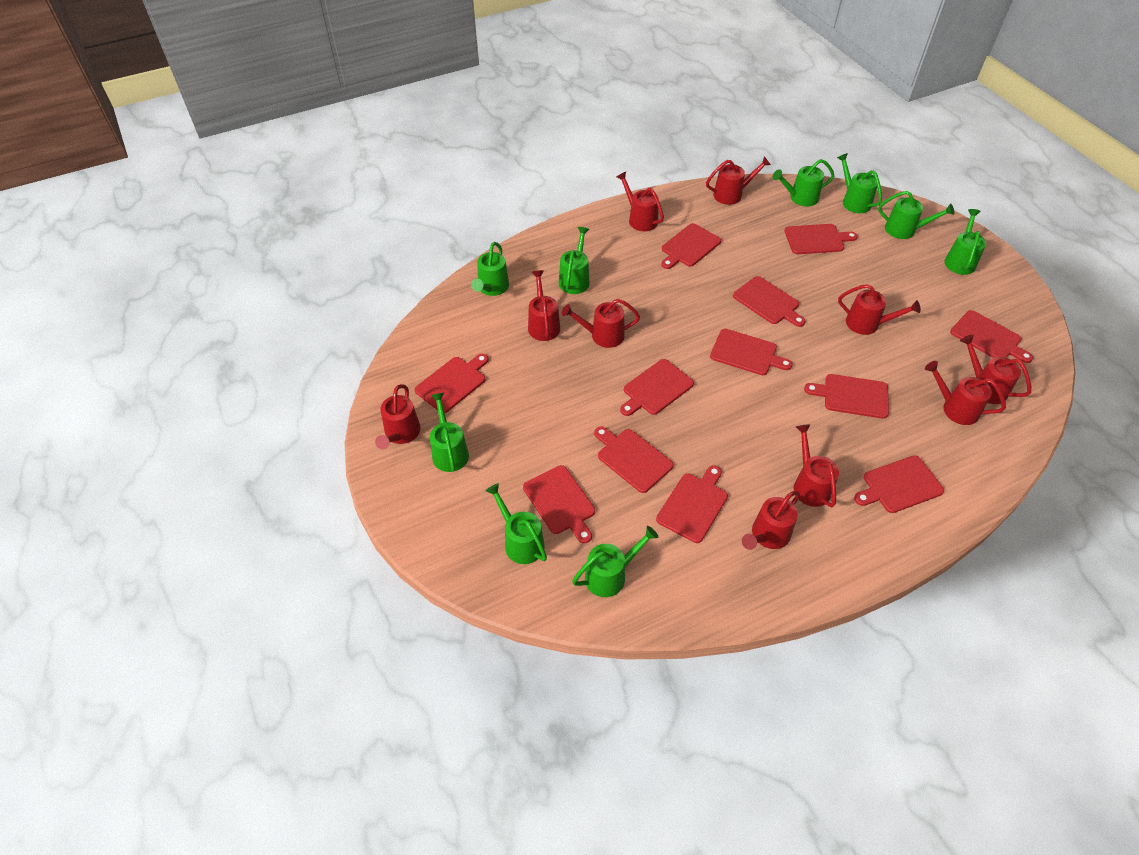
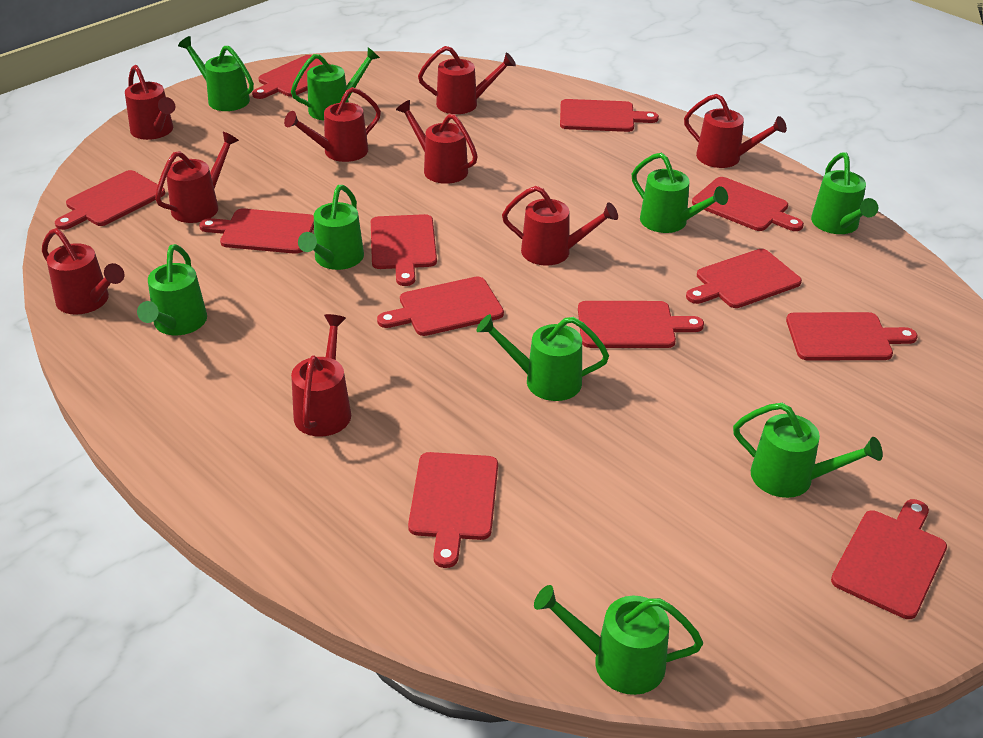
red watering can: [375,384,421,449] [528,270,560,341] [562,299,640,348] [617,172,664,231] [706,156,771,205] [742,491,800,550] [793,424,839,507] [838,284,921,335] [925,361,1006,425] [960,335,1031,404] = 10 -> [42,228,124,315] [125,65,175,140] [155,132,239,223] [284,87,381,162] [291,314,351,437] [396,100,478,184] [418,46,516,114] [502,186,618,266] [684,94,787,168] = 9

